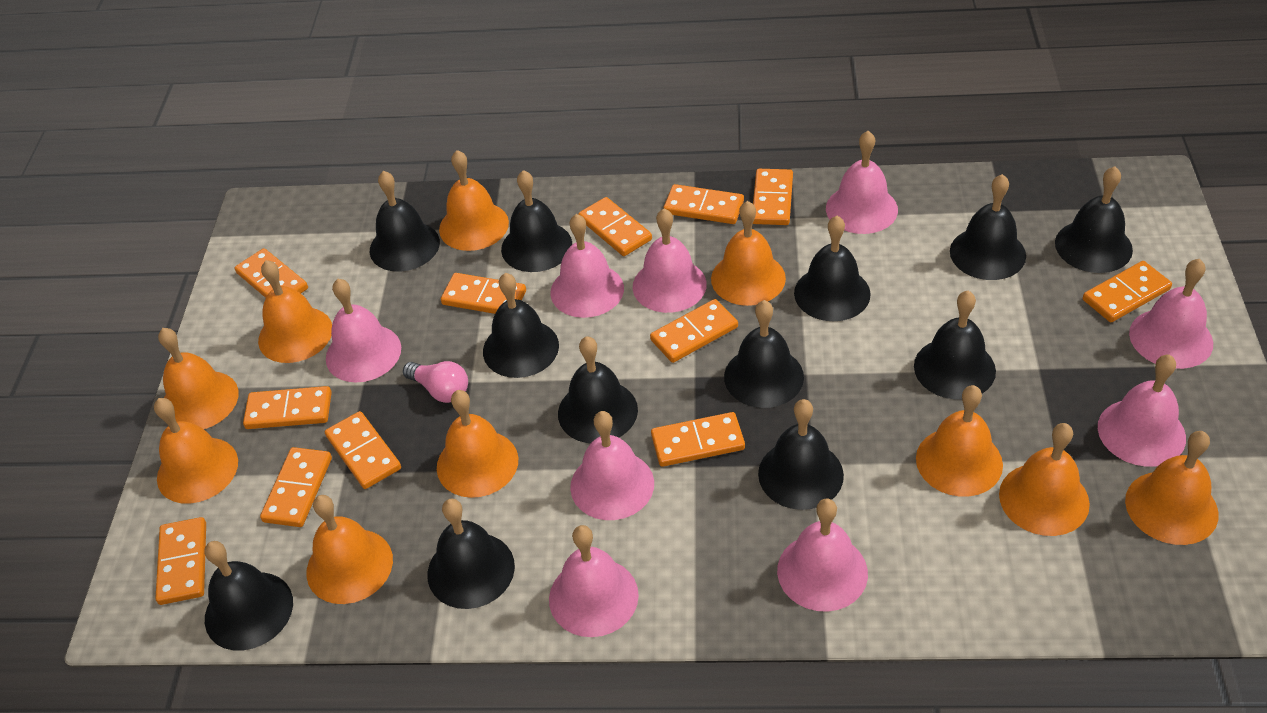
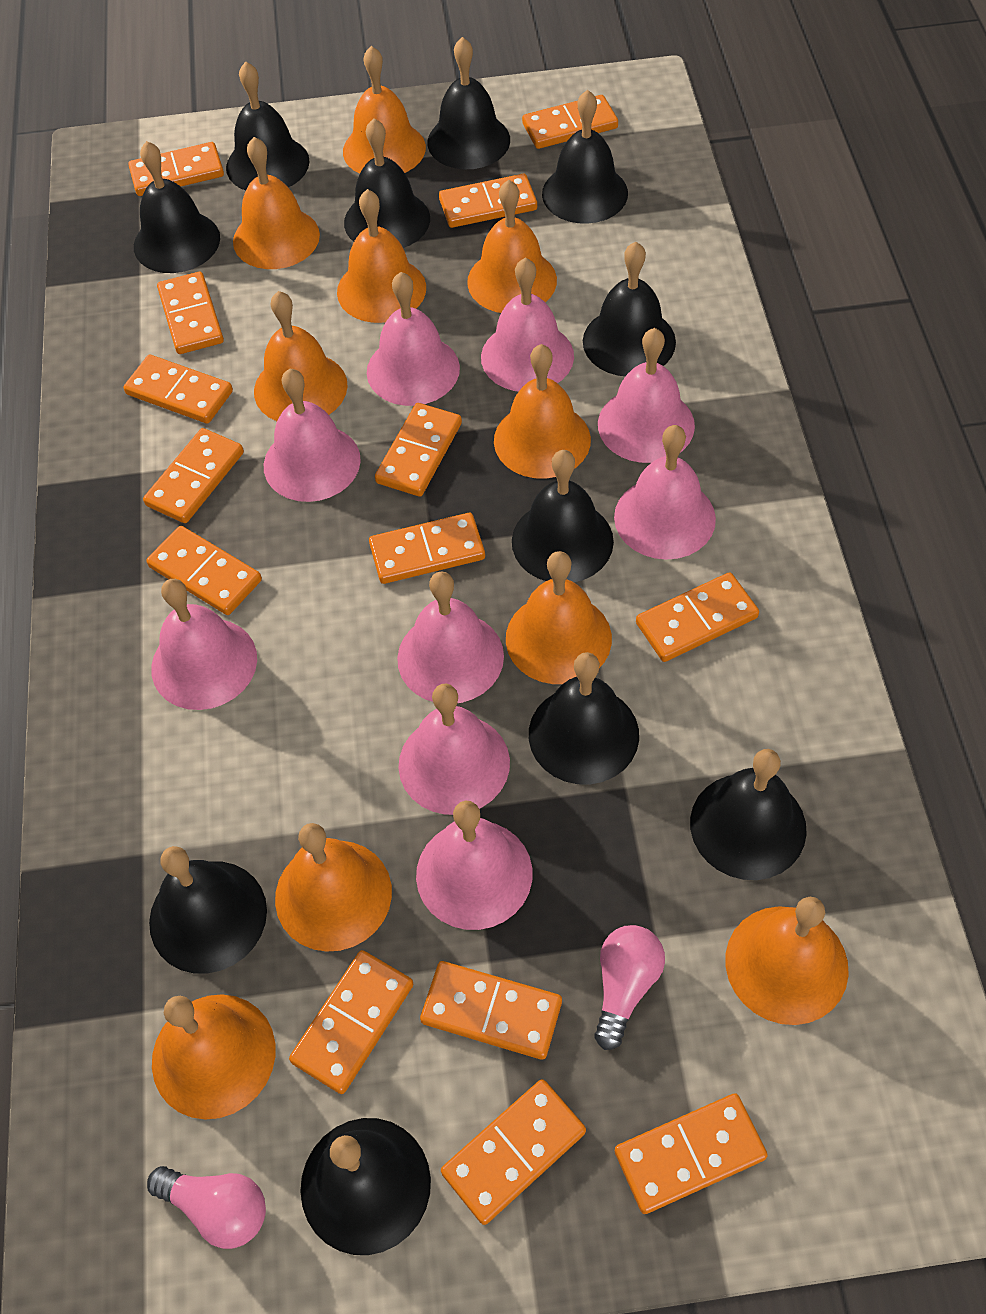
black bell: [204,541,293,650] [370,171,440,272] [427,499,515,609] [483,273,559,378] [501,170,572,272] [558,336,638,443] [724,300,804,408] [758,399,844,510] [794,216,871,321] [914,291,996,400] [950,174,1026,280] [1055,166,1133,273] = 12 -> [134,141,220,273] [149,846,267,974] [226,62,310,190] [300,1118,431,1255] [344,118,430,248] [427,37,510,169] [512,450,614,582] [529,652,639,784] [542,90,628,224] [583,242,676,376] [690,749,807,880] = 11
orange domino: [155,517,206,605] [235,248,308,298] [243,386,332,429] [260,447,332,527] [325,411,401,489] [441,273,526,314] [578,197,652,256] [650,299,738,363] [651,412,745,467] [663,184,744,224] [753,169,793,225] [1083,261,1172,322] = 12 -> [123,355,233,424] [128,142,224,196] [143,428,244,523] [146,526,262,615] [157,272,224,354] [289,950,413,1094] [369,513,485,584] [375,403,462,496] [420,961,562,1060] [439,174,537,228] [441,1079,586,1225] [522,95,618,149] [615,1093,768,1214] [636,572,759,662] = 14
pink light bulb: [403,361,468,403] = 1 -> [147,1166,266,1249] [594,925,665,1050] = 2

